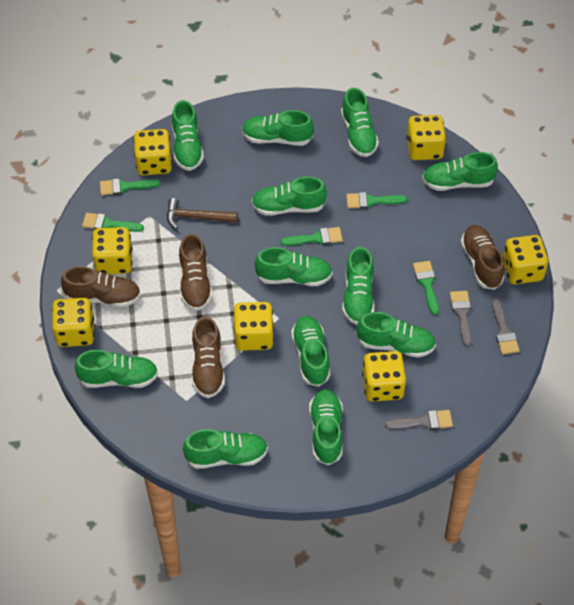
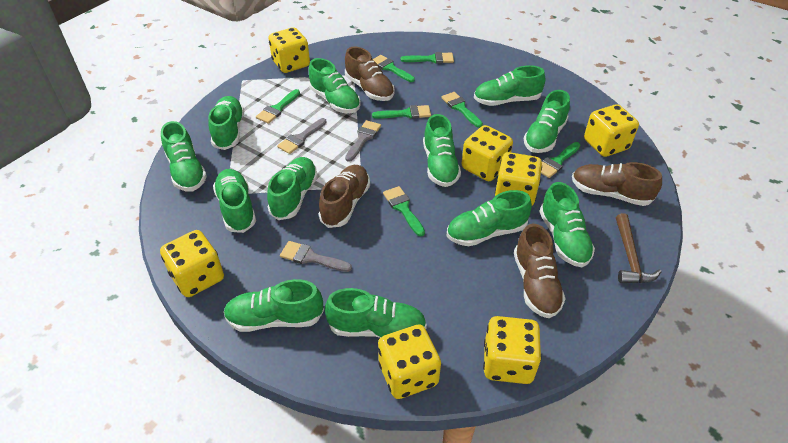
green brush: [82,213,144,232] [100,178,160,196] [280,227,343,246] [346,192,407,209] [413,261,439,315] = 5 -> [256,89,300,124] [372,105,431,119] [373,55,415,82] [383,186,425,236] [400,52,454,64] [441,92,483,128] [541,142,580,178] = 7

